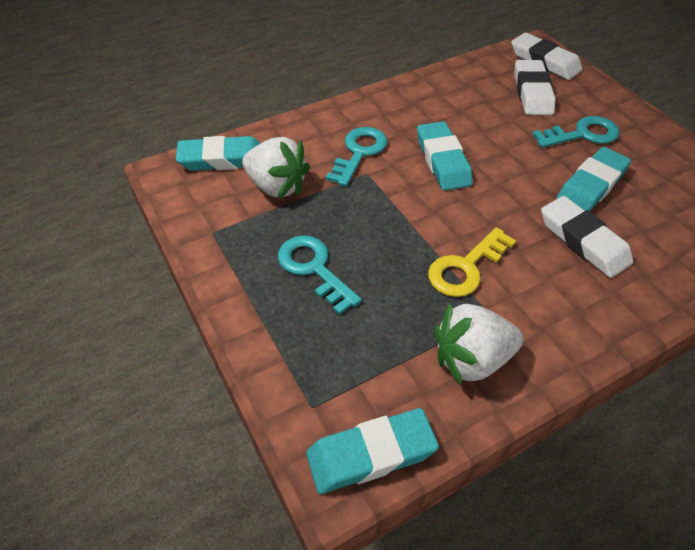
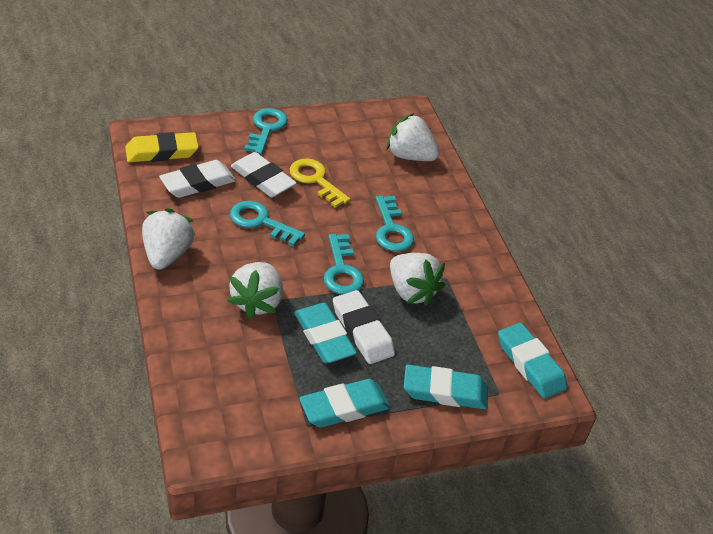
turquoise key: [278,235,362,315] [326,127,387,186] [532,116,619,148] = 3 -> [230,200,305,246] [244,108,288,154] [324,234,364,295] [376,196,414,252] = 4
white strawberry: [242,137,310,199] [435,303,523,385] = 2 -> [142,208,195,270] [228,262,283,319] [386,113,440,161] [390,253,445,306] = 4
yellow eraser: none = 0 -> [125,132,199,162] = 1

